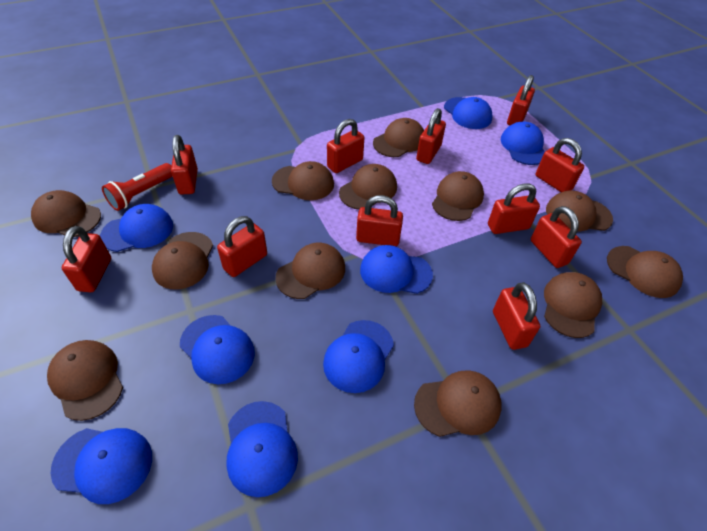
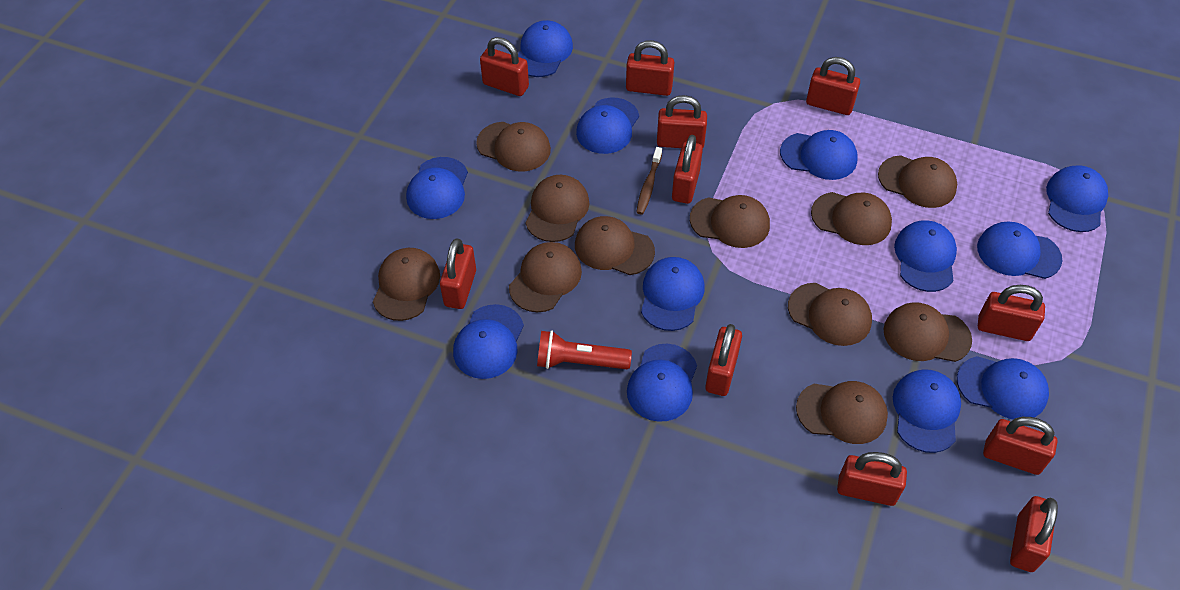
blue cap: [51,428,152,504] [100,204,173,252] [180,315,255,384] [226,401,298,497] [323,320,394,393] [360,245,433,294] [444,97,493,129] [501,122,545,165] = 8 -> [406,157,468,219] [453,304,524,379] [518,20,573,77] [576,98,639,154] [627,344,697,422] [641,257,705,331] [780,130,858,180] [893,369,961,453] [894,221,957,292] [957,356,1049,420] [977,222,1062,279] [1046,165,1108,232] = 12
brown cap: [31,190,101,237] [47,340,123,421] [152,232,213,289] [272,161,334,200] [275,243,345,299] [339,164,397,209] [373,118,424,157] [414,370,502,437] [432,171,484,221] [544,272,602,338] [546,190,613,231] [607,246,683,298] = 12 -> [373,248,440,321] [476,122,551,172] [509,242,582,312] [525,175,590,242] [575,216,655,275] [690,195,770,248] [788,283,872,346] [796,381,888,444] [811,192,892,245] [878,155,957,208] [884,302,972,362] = 11
brown toothbrush: none = 0 -> [636,147,662,215] = 1

